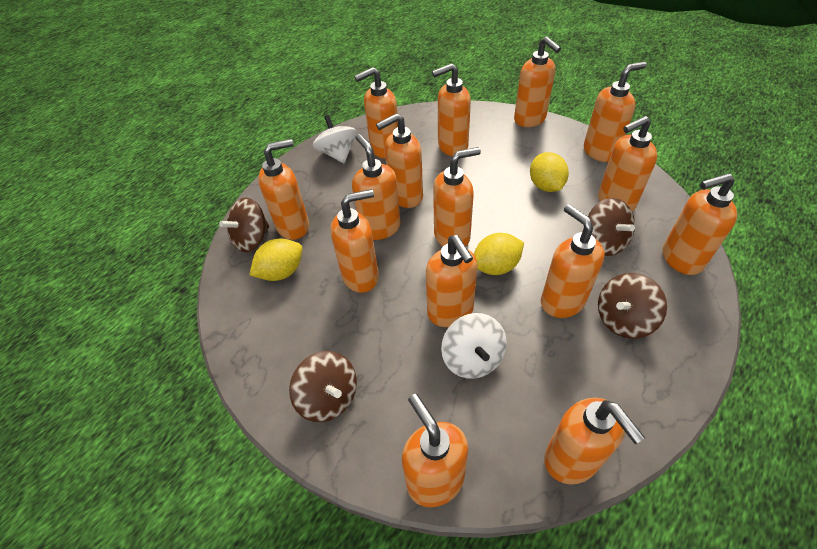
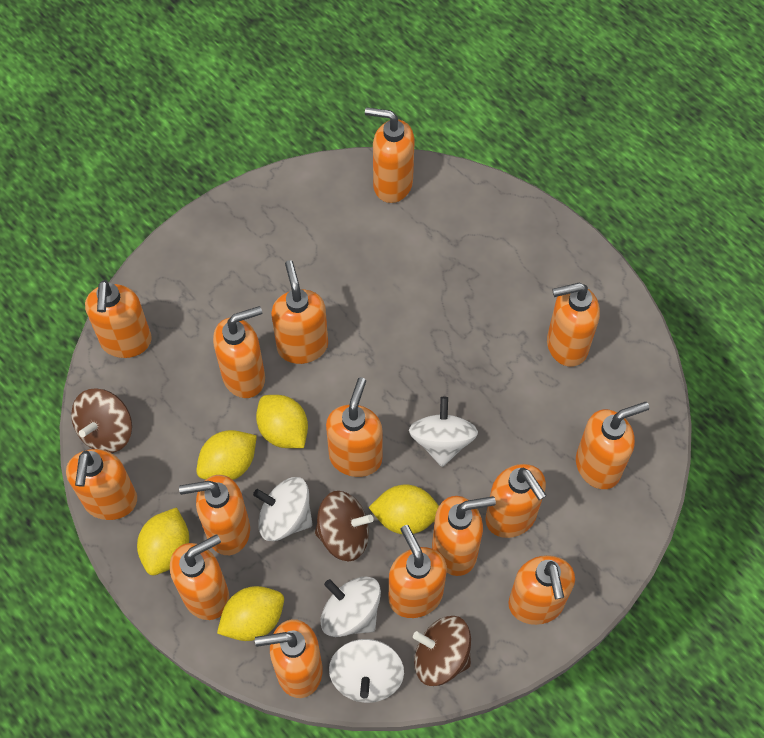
brown spinning top: [219,198,270,252] [289,351,357,422] [588,198,635,256] [598,273,667,339] = 4 -> [71,388,132,453] [315,491,374,561] [413,616,471,686] = 3
white spinning top: [313,115,357,163] [441,313,507,379] = 2 -> [253,477,313,541] [320,576,381,637] [329,639,404,703] [409,397,478,467] = 4
yellow lemon: [249,239,303,281] [474,233,524,275] [530,152,569,192] = 3 -> [137,507,189,575] [196,430,257,480] [217,586,284,641] [256,395,308,448] [368,484,439,534] = 5

